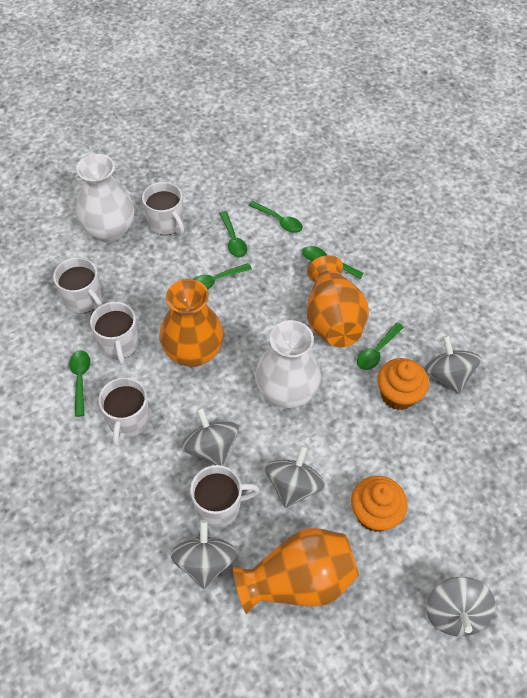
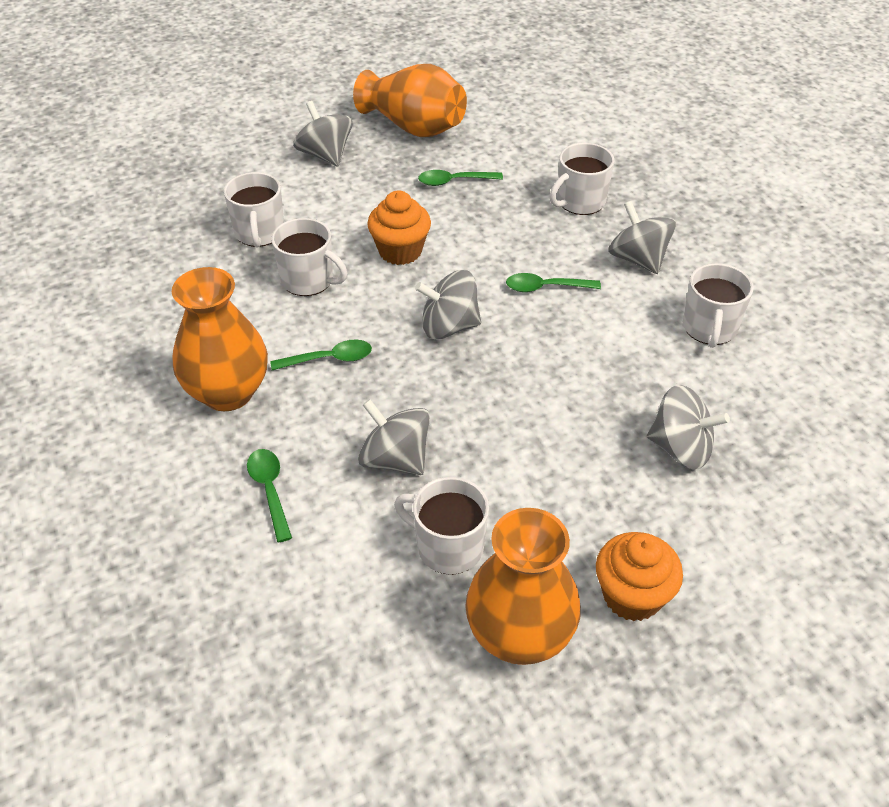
green spoon: [69,351,90,417] [194,263,252,290] [219,211,247,257] [248,201,303,233] [302,246,364,279] [357,323,404,370] = 6 -> [247,449,292,542] [270,339,372,370] [418,170,503,186] [506,273,601,292] = 4
white vase: [76,154,135,242] [255,320,321,408] = 2 -> none = 0

